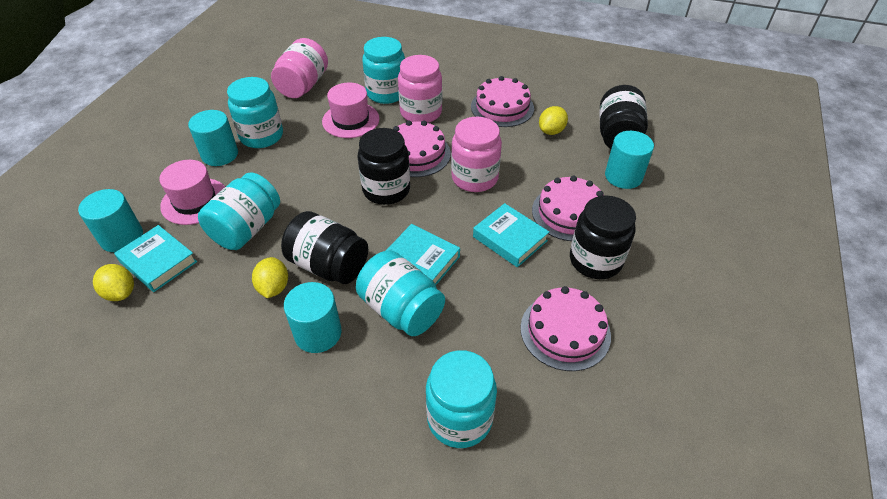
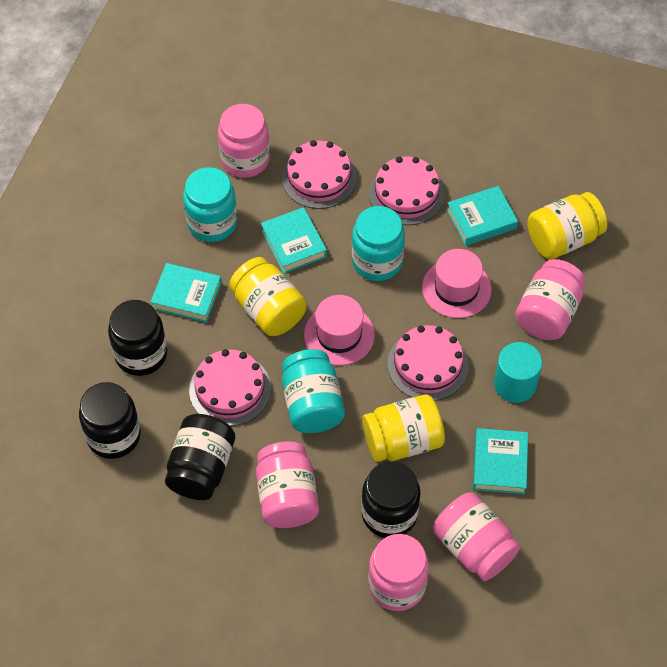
pink jar: [271,38,328,98] [398,55,442,123] [451,117,502,192] = 3 -> [218,104,270,178] [256,441,319,528] [368,534,429,611] [433,493,520,581] [515,259,586,340] = 5
turquoise book: [114,225,197,292] [386,224,460,285] [473,203,549,267] = 3 -> [151,263,222,323] [261,207,327,273] [447,186,518,246] [473,428,528,494] = 4
turquoise cylinder: [78,189,143,252] [188,110,238,166] [284,282,342,353] [605,131,654,189] = 4 -> [494,342,542,403] = 1
turquoise jar: [198,172,280,250] [227,77,283,148] [356,250,445,336] [362,37,405,104] [426,350,497,448] = 5 -> [183,167,237,242] [282,349,345,433] [352,206,405,281] = 3
yellow jar: none = 0 -> [229,257,307,336] [362,394,445,462] [528,192,607,259] = 3
yellow lemon: [93,264,134,301] [252,257,288,298] [539,106,568,135] = 3 -> none = 0

